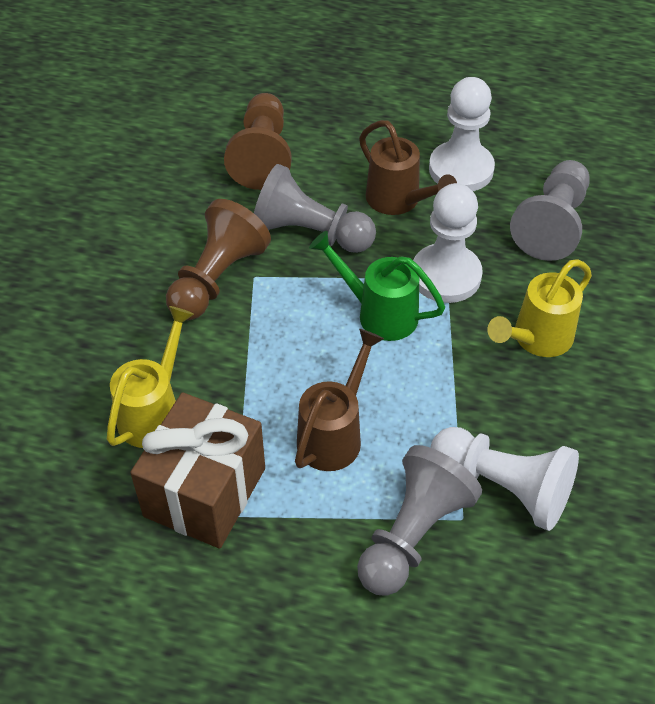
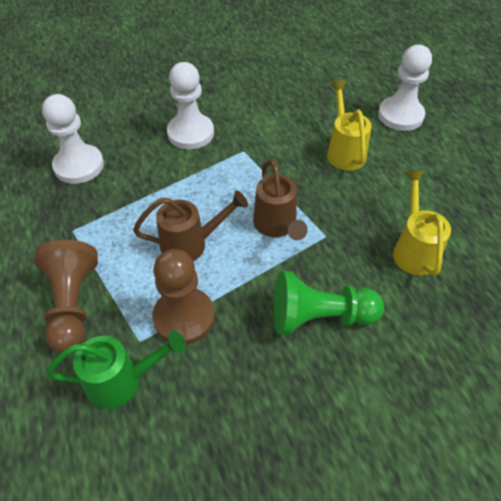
brown gift: [130,392,265,549] = 1 -> none = 0
green pawn: none = 0 -> [274,271,384,335] = 1
grey pawn: [254,164,376,253] [357,445,482,596] [510,160,590,261] = 3 -> none = 0

